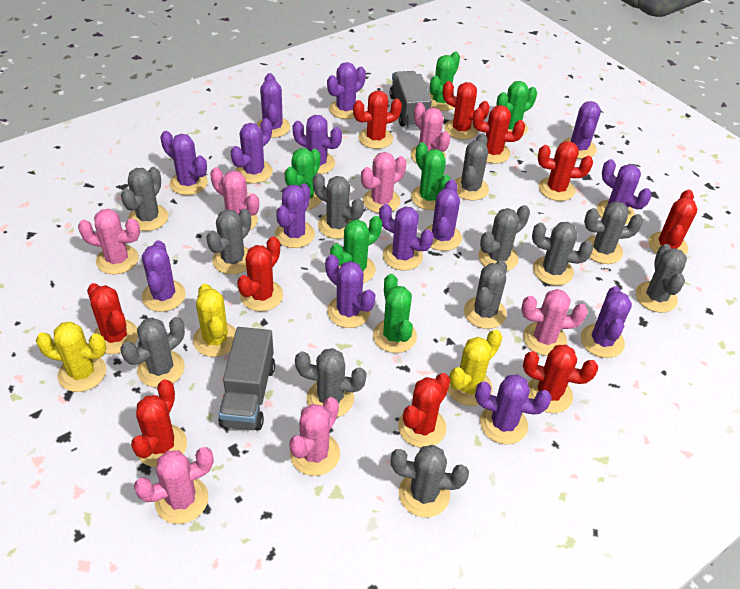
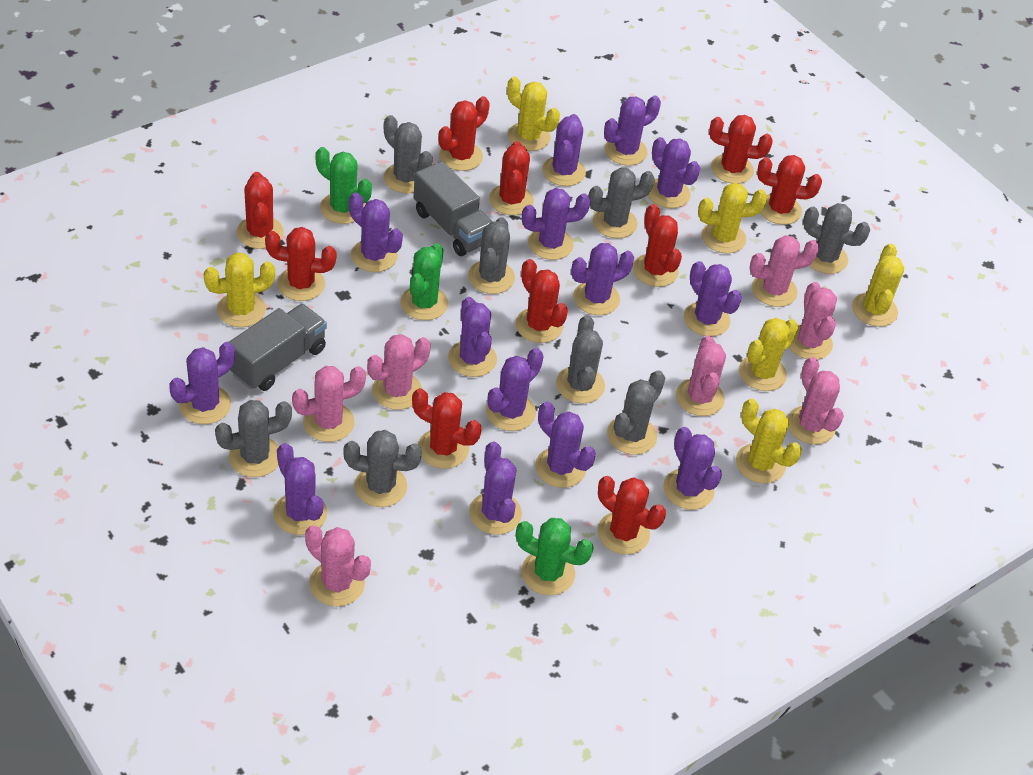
green cactus: [285,148,322,210] [330,216,382,283] [373,274,417,353] [411,142,451,210] [429,52,460,111] [496,81,537,135] = 6 -> [316,147,372,224] [400,243,448,320] [516,518,594,595] = 3
grey cactus: [121,167,168,231] [121,317,185,388] [206,209,251,274] [295,348,367,417] [313,173,364,239] [391,445,469,517] [455,133,489,200] [464,260,507,329] [478,205,530,271] [532,222,593,286] [584,201,643,264] [636,244,687,313] = 12 -> [215,400,292,477] [343,430,422,507] [384,115,433,193] [468,217,515,294] [556,315,605,404] [588,167,655,238] [607,370,665,455] [803,203,870,274] = 8
yellow cactus: [36,322,106,392] [193,284,236,357] [448,329,502,406] = 3 -> [203,253,275,327] [507,77,560,151] [698,183,767,253] [736,399,802,484] [739,318,798,391] [852,244,904,327] = 6

